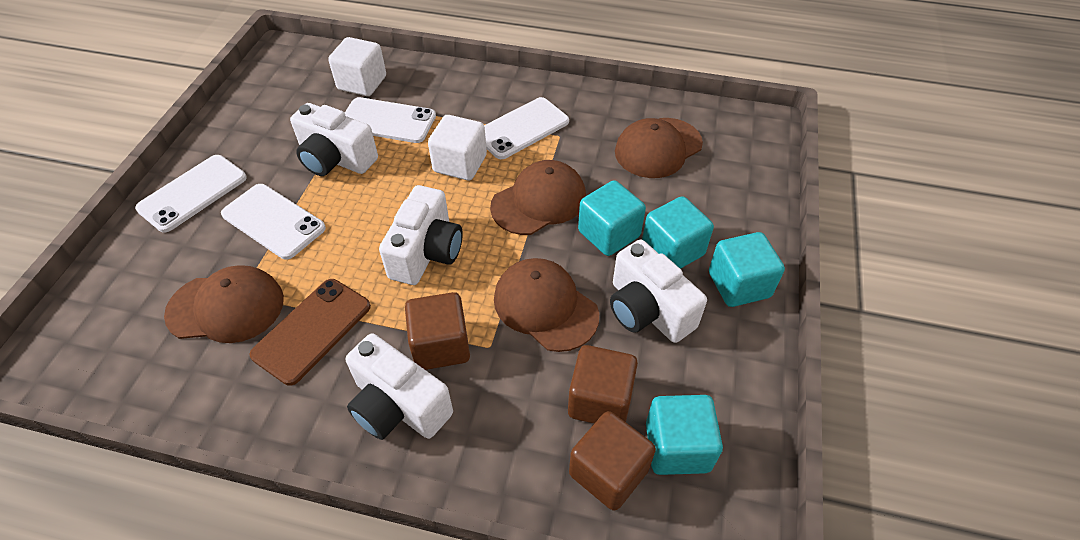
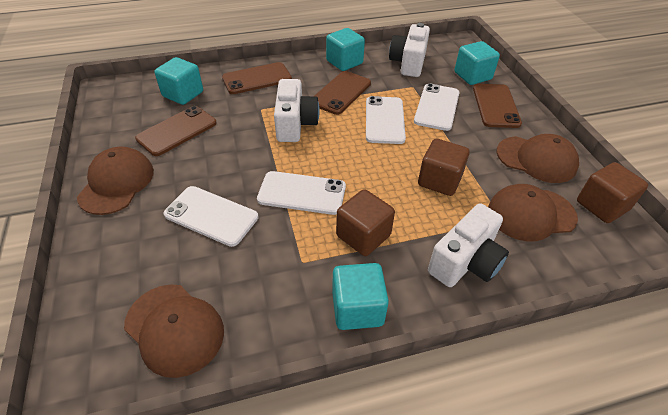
brown phone: [249,279,371,385] = 1 -> [135,106,217,156] [222,62,292,94] [314,71,371,115] [473,84,522,128] = 4
white camera: [290,103,378,176] [346,334,453,440] [379,185,463,285] [610,240,707,343] = 4 -> [274,79,320,142] [389,23,430,77] [428,203,509,287] = 3
white cube: [328,37,386,96] [428,115,487,180] = 2 -> none = 0

